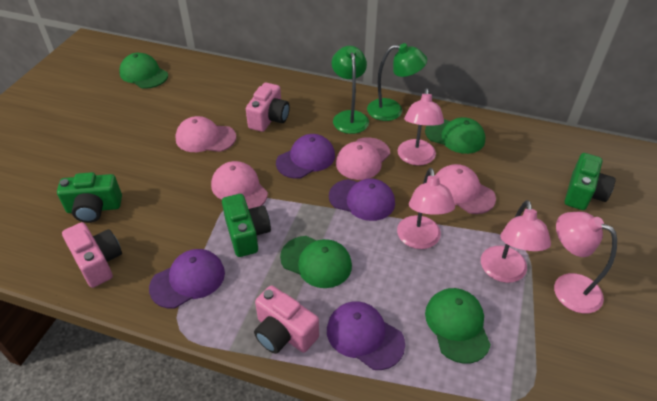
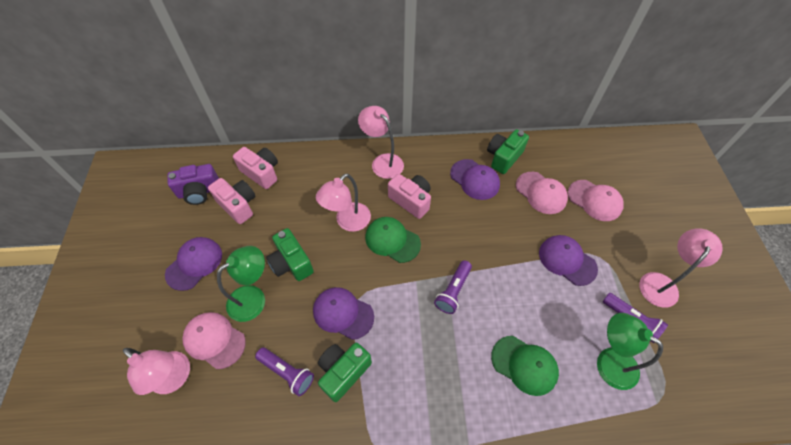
green cap: [119,53,168,89] [280,236,352,288] [425,117,486,154] [425,288,491,364] = 4 -> [365,217,421,263] [491,336,559,396] = 2
pink cap: [175,116,236,152] [211,161,268,209] [336,137,390,180] [436,164,496,214] = 4 -> [182,312,246,369] [516,172,568,214] [568,180,623,221] = 3
purple camera: none = 0 -> [167,164,219,205] = 1
purple flashlight: none = 0 -> [255,347,314,396] [434,260,472,314] [602,293,668,343] = 3

